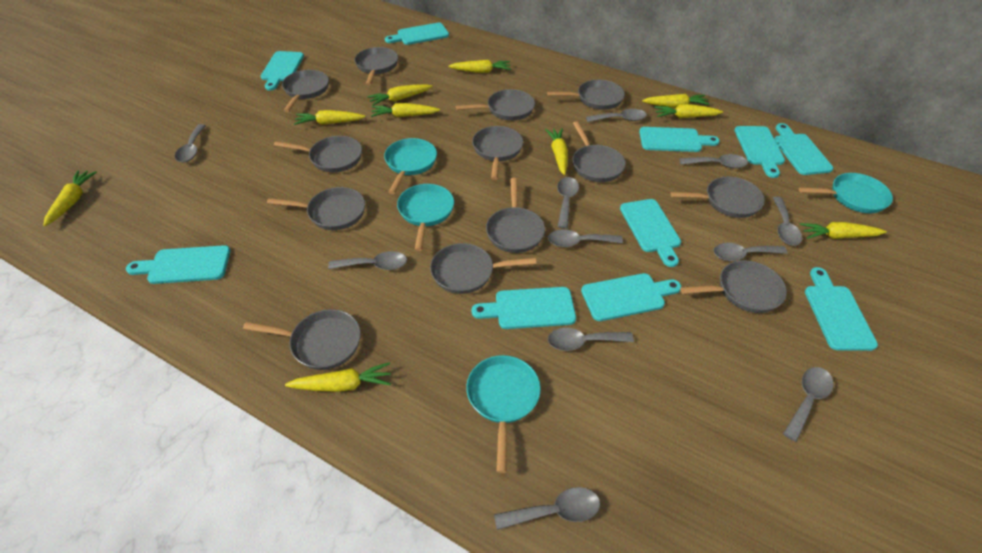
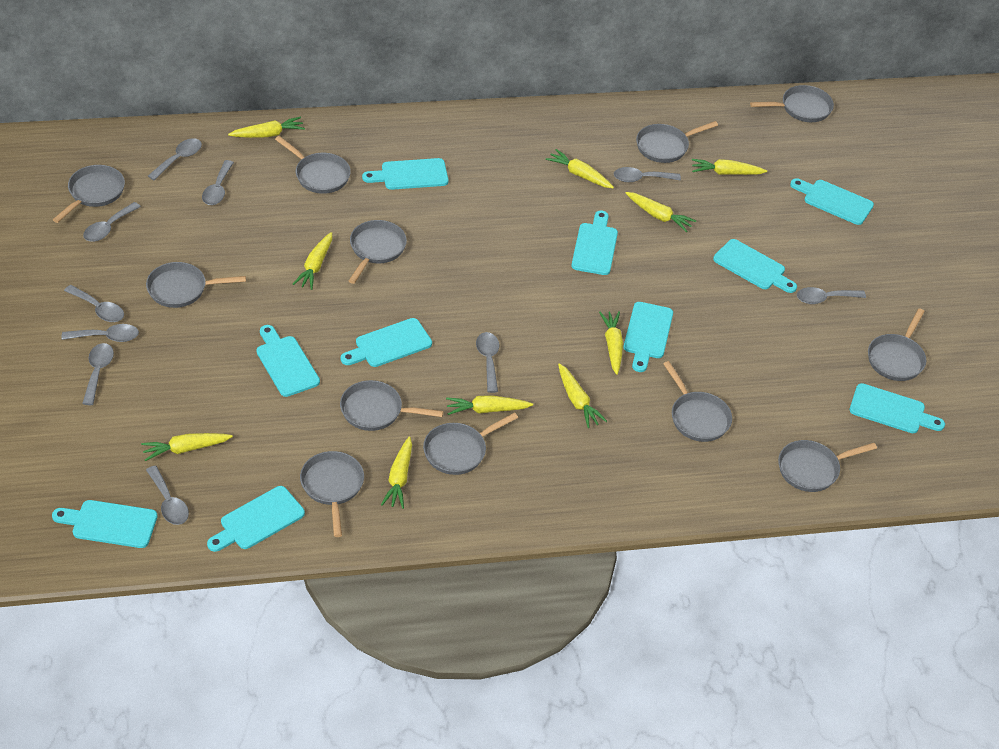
grey pan: [243,309,361,370] [267,187,365,230] [274,136,362,172] [282,70,329,112] [354,47,398,86] [430,243,536,294] [456,89,535,120] [472,126,523,180] [486,178,545,253] [547,80,625,110] [573,121,626,182] [671,177,765,218] [680,260,787,313] = 13 -> [53,165,125,223] [146,262,246,308] [275,136,351,194] [300,451,364,537] [340,380,443,431] [349,220,407,284] [423,412,518,475] [636,121,718,163] [663,361,732,442] [750,85,834,122] [778,440,877,492] [868,308,926,381] = 12
grey spoon: [175,124,206,162] [328,251,407,270] [494,487,600,530] [548,230,623,247] [548,328,634,351] [557,177,579,229] [586,109,647,122] [680,154,748,168] [713,243,788,261] [773,197,802,246] [783,367,834,442] = 11 -> [62,324,139,342] [64,285,124,322] [82,343,114,405] [83,202,141,242] [146,465,189,525] [148,138,202,180] [202,160,234,205] [476,332,499,393] [614,167,681,182] [797,287,866,304] = 10
turquoise pan: [384,138,437,194] [397,184,454,251] [466,355,541,473] [799,173,893,213] = 4 -> none = 0

